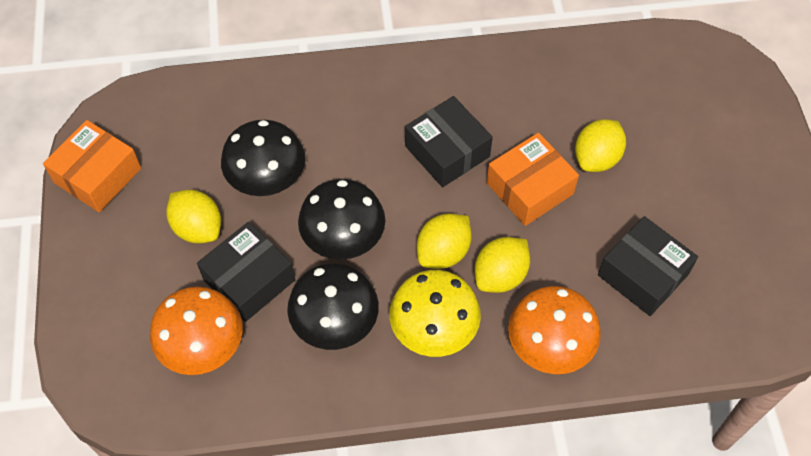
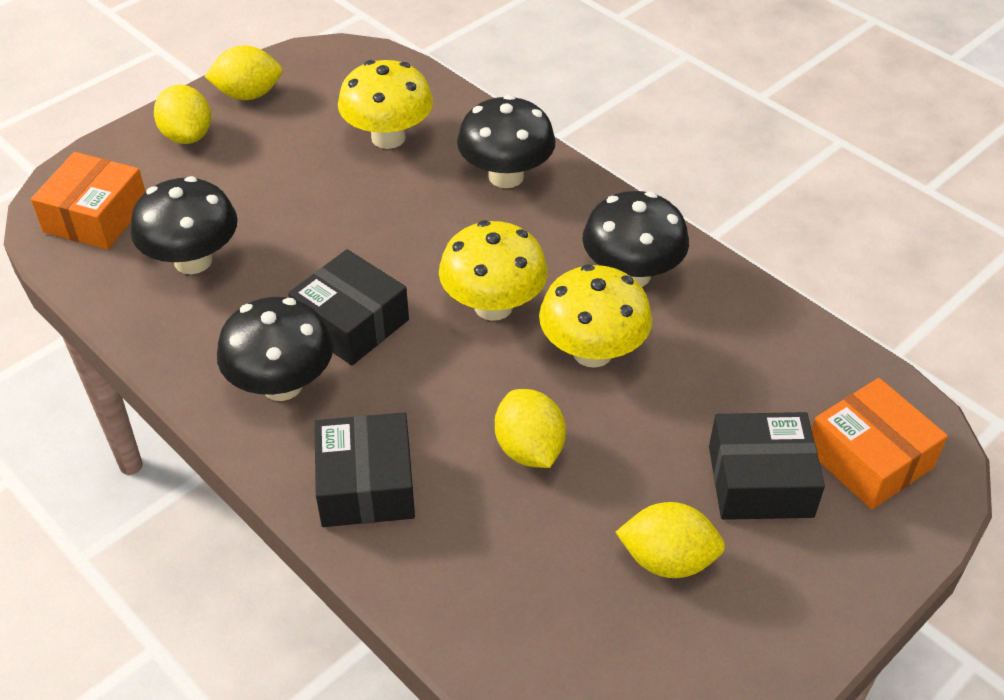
black mushroom: [221,120,305,196] [287,263,379,350] [298,179,385,260] = 3 -> [131,176,238,274] [217,297,333,401] [457,95,556,188] [582,191,689,287] = 4
orange mushroom: [150,286,243,375] [508,286,601,374] = 2 -> none = 0
yellow mushroom: [389,270,481,357] = 1 -> [338,60,433,149] [439,220,548,321] [539,264,652,368] = 3

